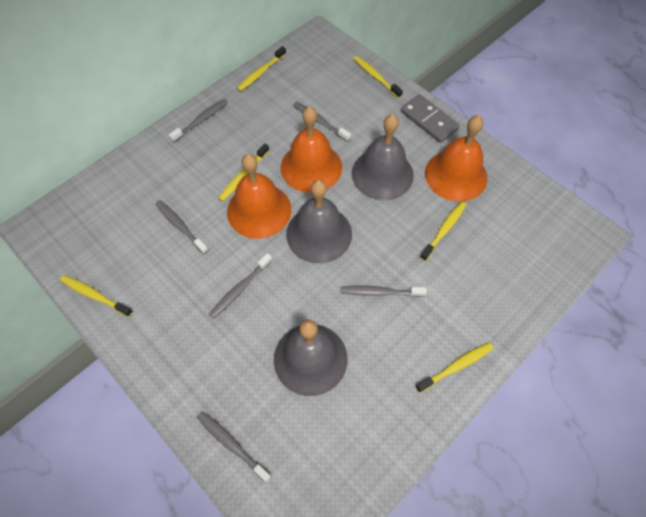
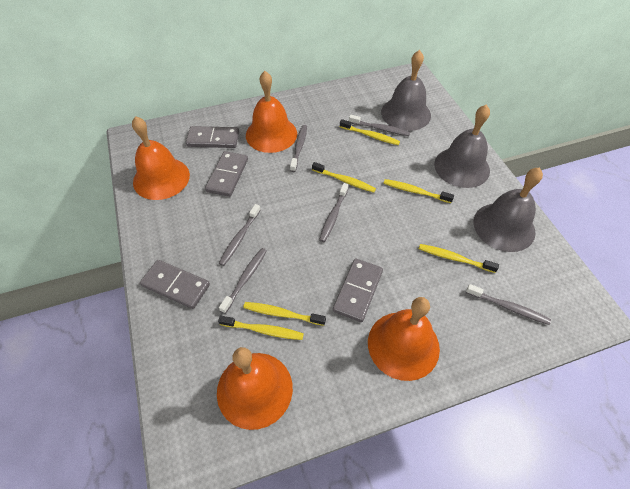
grey domino: [401,94,460,143] = 1 -> [140,260,210,309] [186,126,239,148] [205,151,248,197] [333,259,383,322] = 4
orange bell: [227,154,291,239] [281,106,342,193] [425,115,487,202] = 3 -> [132,116,190,200] [217,347,293,430] [246,71,297,153] [368,297,440,381] = 4

